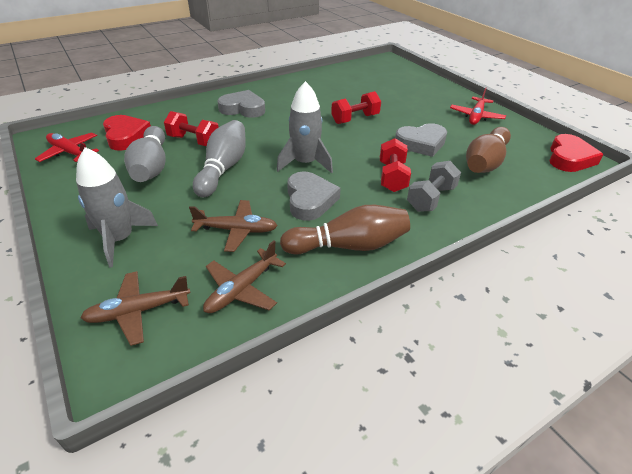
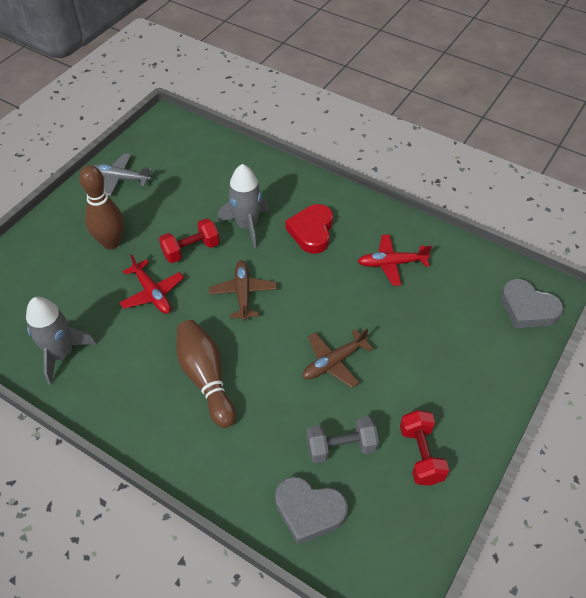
brown plane: [80,271,190,346] [189,200,278,252] [203,240,286,313] = 3 -> [209,260,277,321] [302,329,373,388] = 2
grey bowling pin: [124,126,166,182] [193,120,246,197] = 2 -> none = 0
grey heart: [217,90,265,118] [287,171,341,221] [395,123,447,157] = 3 -> [275,476,348,545] [501,279,564,328] = 2
grey plane: none = 0 -> [92,153,152,196] = 1
red dumbbell: [164,111,219,146] [331,91,381,124] [380,138,411,192] = 3 -> [159,218,220,263] [400,410,449,486] = 2
red heart: [103,115,151,151] [549,134,604,172] = 2 -> [285,204,333,254] = 1

